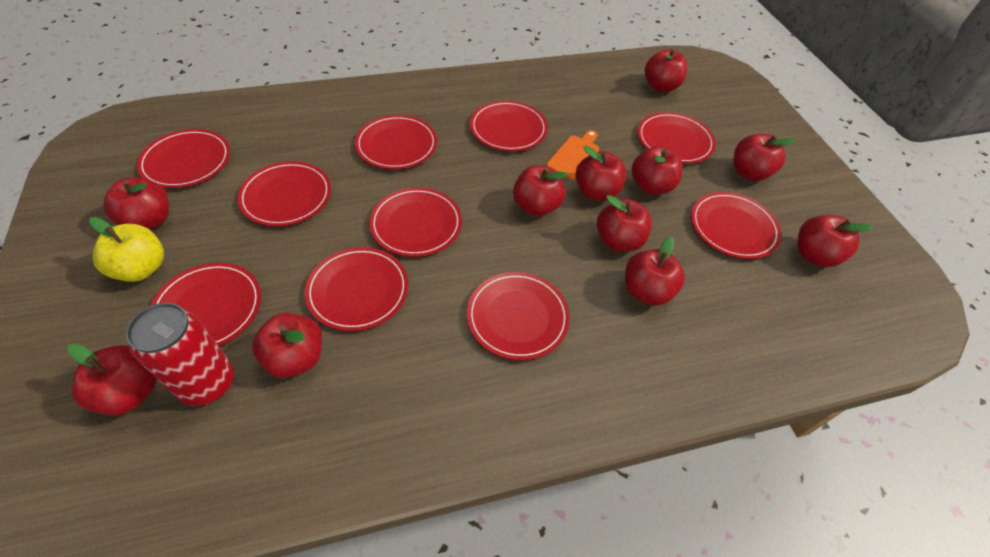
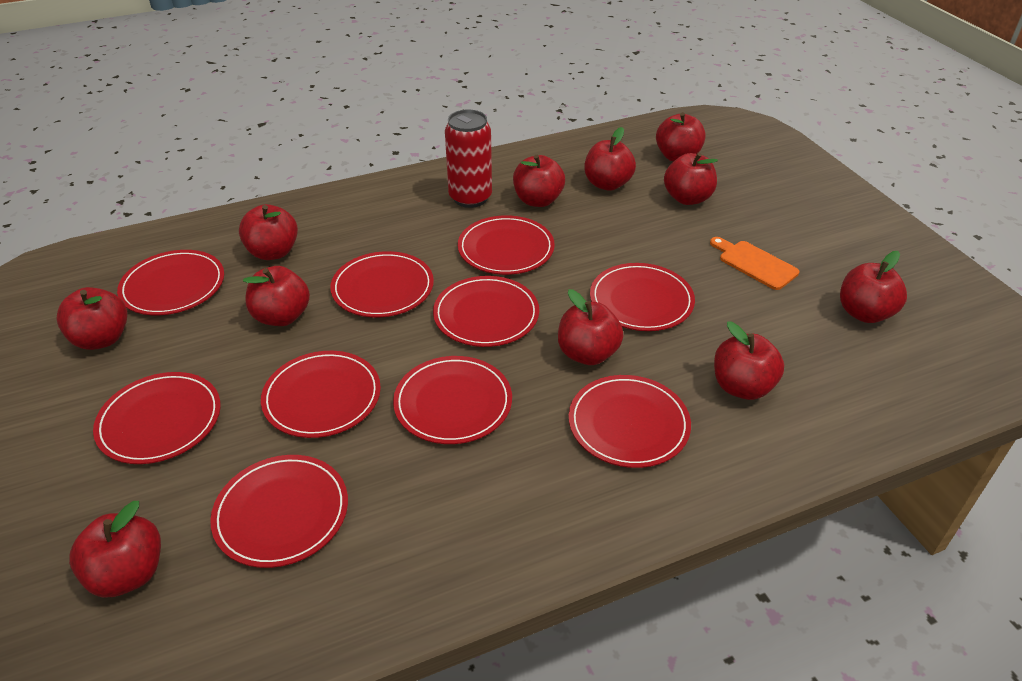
yellow apple: [89,217,164,282] = 1 -> none = 0

